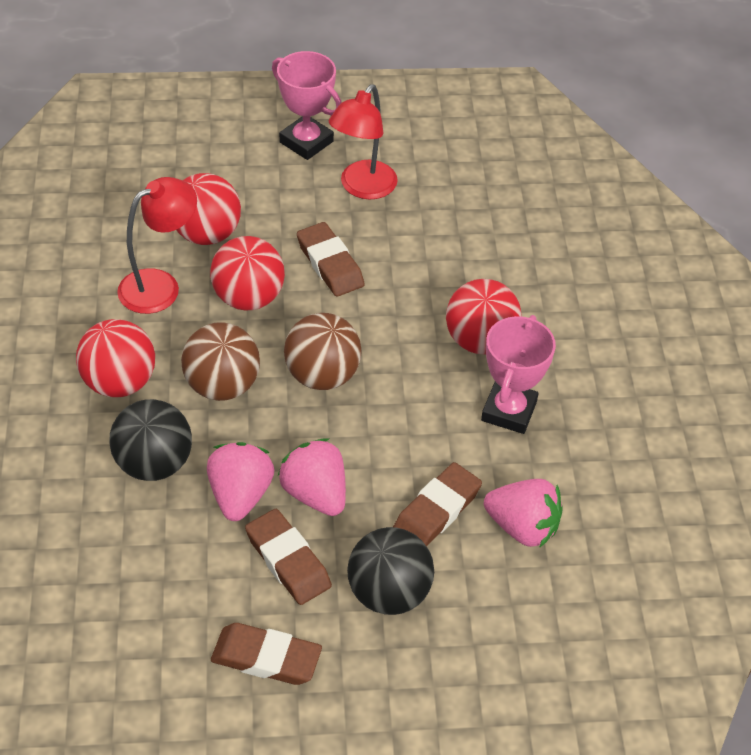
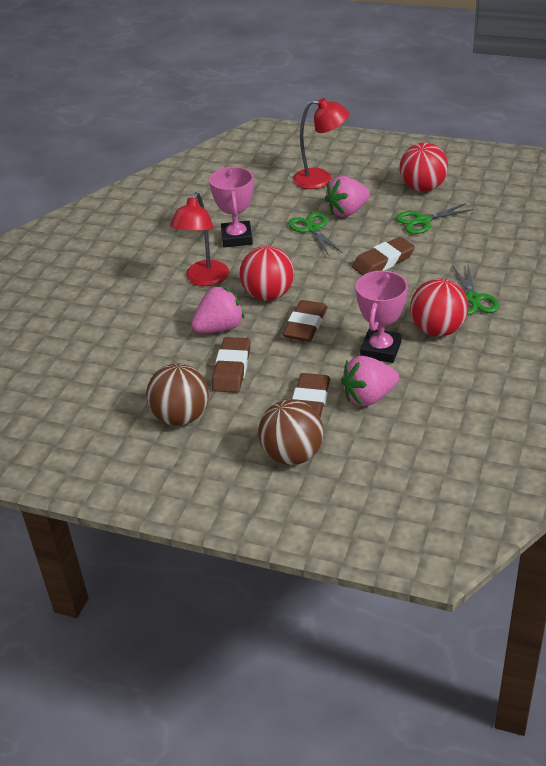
black ball: [109,399,192,481] [347,527,434,615] = 2 -> none = 0
green scissors: none = 0 -> [288,212,343,256] [396,203,474,234] [452,265,499,315] = 3
red ball: [76,319,155,397] [177,173,241,245] [210,236,285,310] [446,279,522,354] = 4 -> [239,246,294,301] [400,142,448,192] [410,278,469,337] = 3

